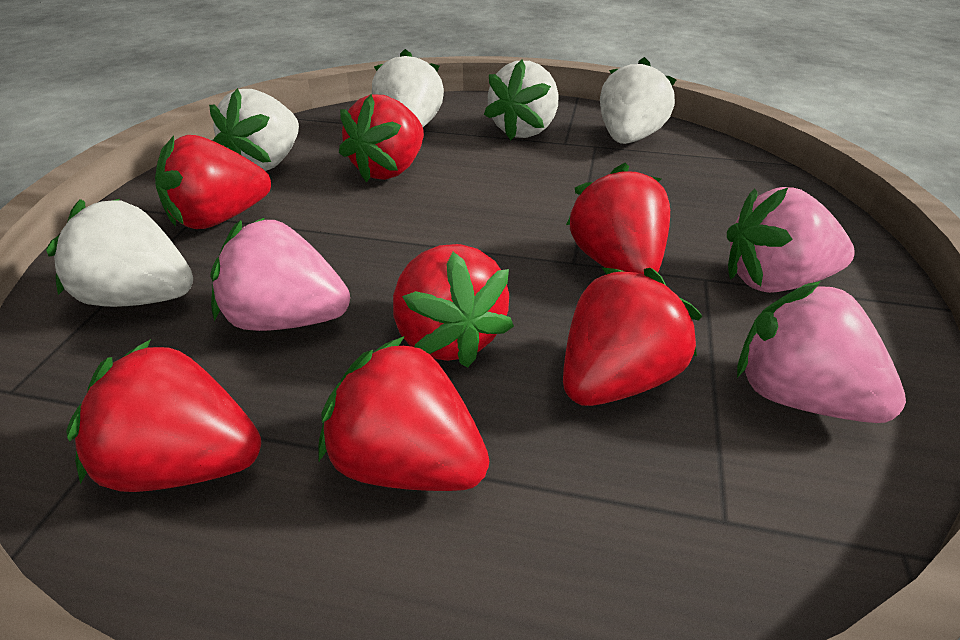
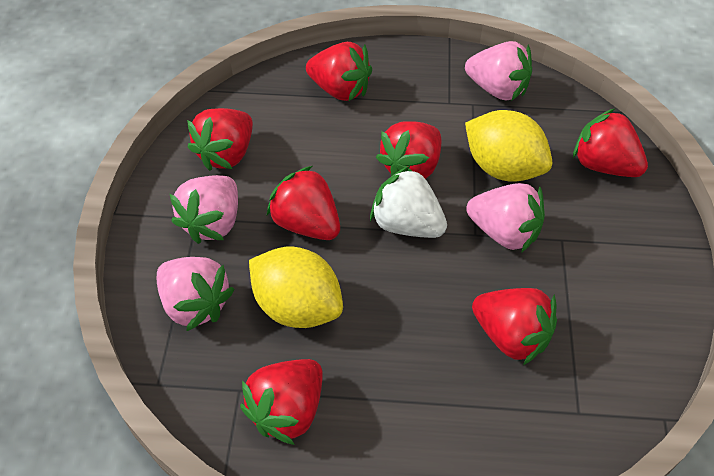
pink strawberry: [210,218,350,331] [727,187,855,293] [737,281,906,423] = 3 -> [157,257,235,331] [170,175,238,244] [465,41,532,101] [466,183,545,253] = 4
white strawberry: [46,199,193,307] [209,88,299,171] [372,49,444,127] [484,59,559,141] [600,57,677,144] = 5 -> [370,166,447,238] = 1
yellow lemon: none = 0 -> [249,246,343,328] [465,110,552,182] = 2

